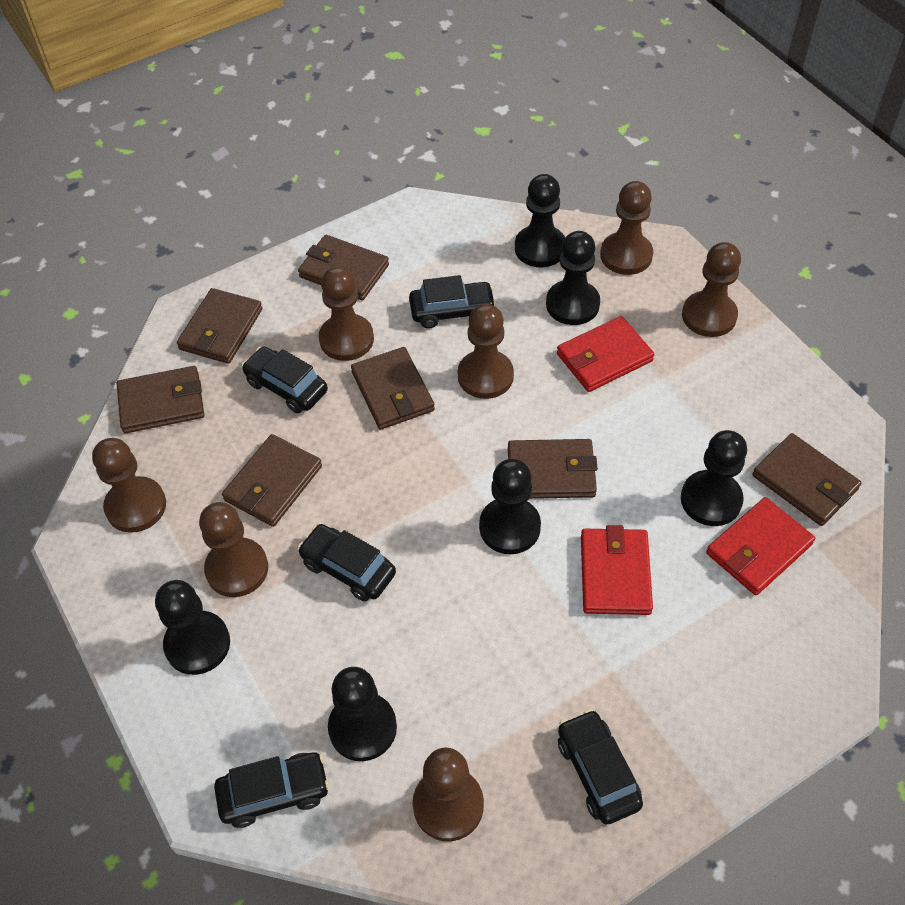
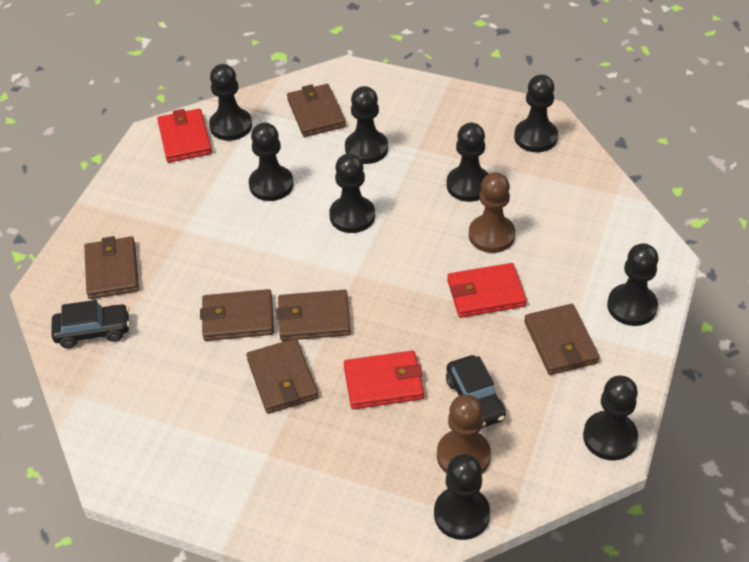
black car: [214,752,330,828] [241,346,328,413] [297,524,396,602] [409,275,496,328] [558,709,643,825] = 5 -> [51,300,130,349] [446,355,506,428] = 2
black pawn: [155,580,230,675] [328,667,397,761] [479,459,541,554] [515,174,565,267] [546,231,600,325] [681,430,747,526] = 6 -> [209,64,252,141] [249,123,294,201] [329,153,375,233] [345,86,388,164] [434,454,490,540] [447,123,489,202] [514,74,558,152] [583,376,638,461] [607,243,658,326] = 9
brown pawn: [92,438,166,533] [199,502,268,597] [319,267,374,361] [413,748,484,841] [458,304,514,399] [600,181,653,275] [682,242,741,337] = 7 -> [437,394,491,474] [469,172,515,253] = 2
brown wallet: [117,366,204,433] [177,288,262,364] [222,434,322,527] [298,235,389,300] [351,347,435,430] [508,439,598,499] [752,433,861,526] = 7 -> [84,236,139,299] [200,289,274,341] [246,338,318,414] [276,290,351,341] [287,84,346,137] [524,304,600,375] = 6

